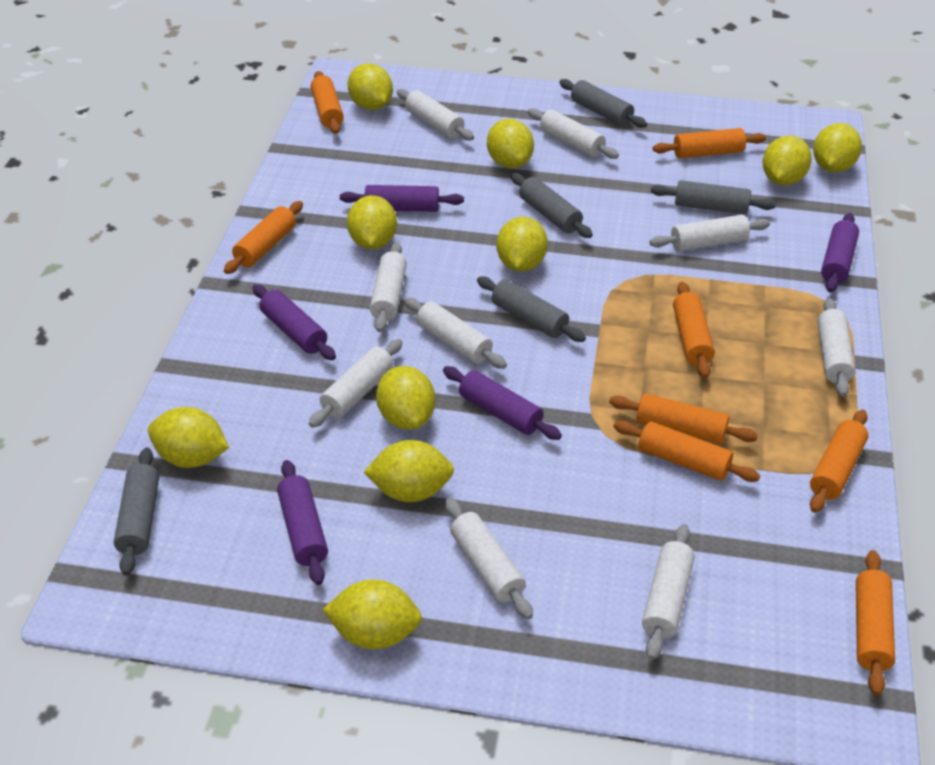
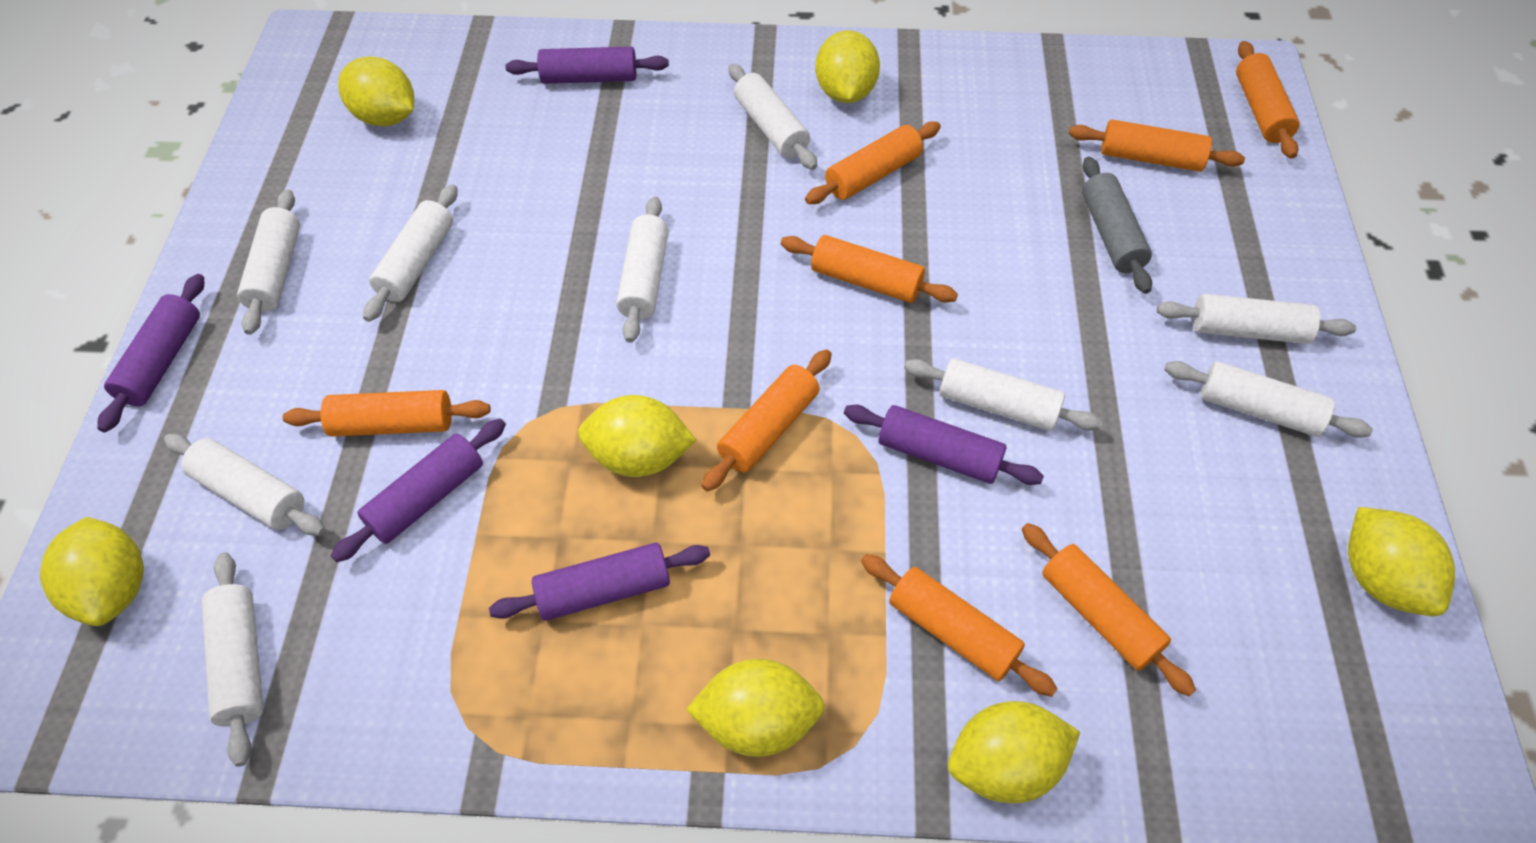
grey rolling pin: [114,448,159,576] [477,276,586,342] [511,173,593,238] [559,79,647,128] [651,180,776,214] = 5 -> [1082,157,1152,294] = 1
yellow lemon: [148,407,229,468] [323,579,422,649] [347,195,397,249] [348,63,393,110] [364,440,454,502] [376,366,435,430] [487,119,534,168] [496,217,548,272] [763,135,812,186] [813,123,862,172] = 10 -> [40,517,144,626] [338,57,414,126] [578,395,697,477] [686,659,825,757] [815,30,880,103] [948,701,1080,803] [1348,507,1455,616] = 7

